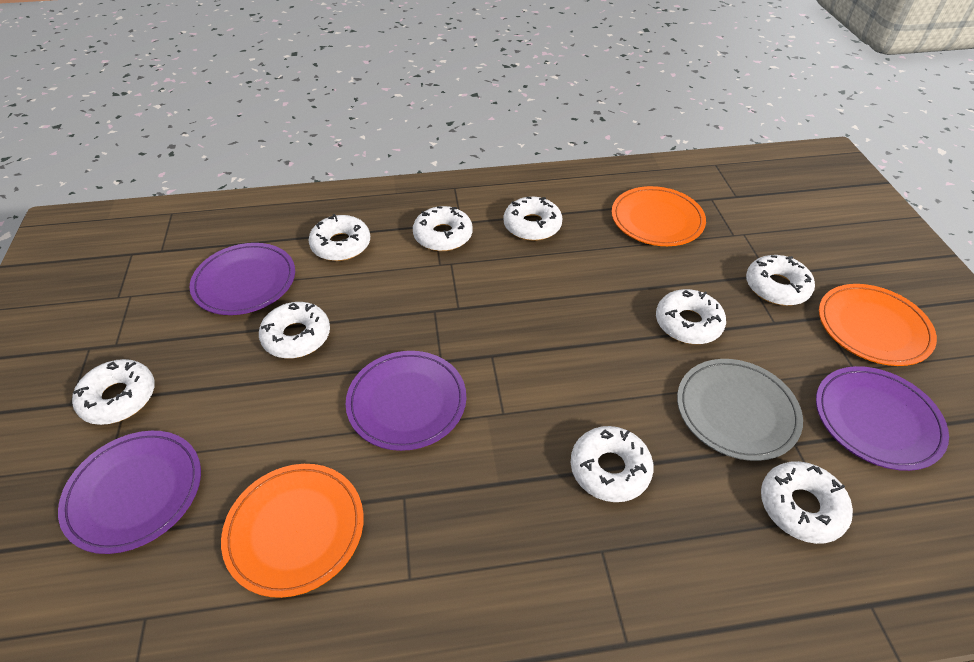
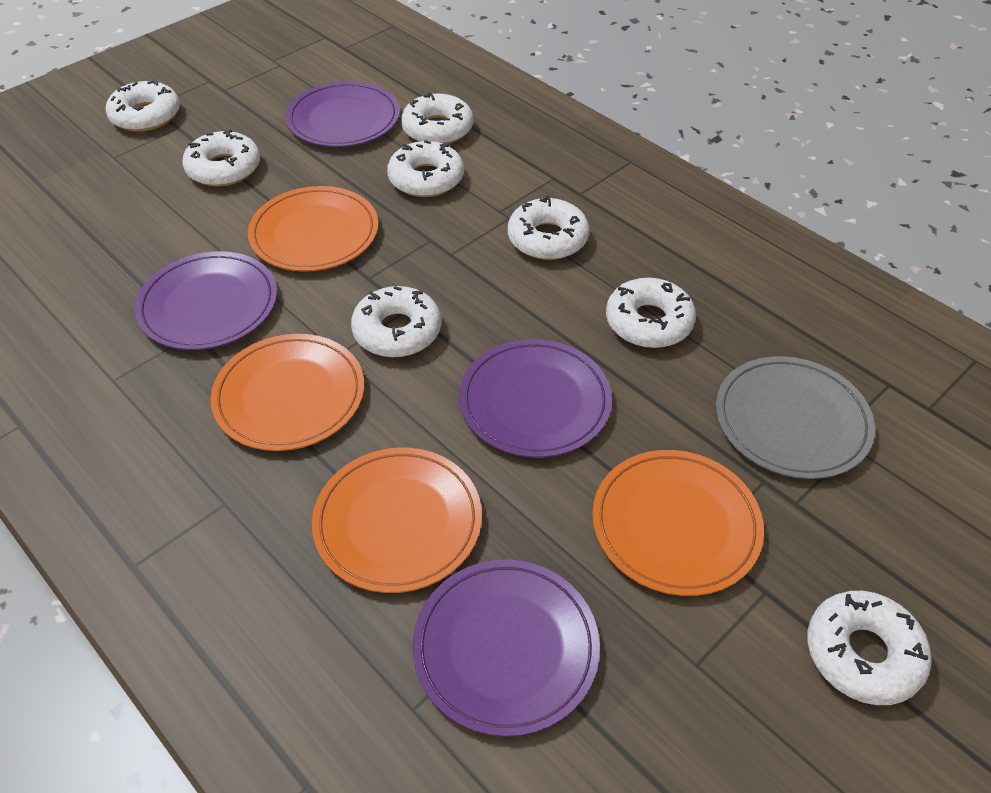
orange plate: [221,464,364,598] [612,186,706,246] [819,284,937,366] = 3 -> [211,334,364,451] [248,186,378,272] [312,448,482,593] [592,450,764,596] = 4
white donut: [72,359,155,425] [259,302,330,358] [308,214,370,261] [413,206,473,251] [503,197,563,241] [571,426,654,502] [656,289,726,344] [746,255,815,306] [761,461,853,544] = 9 -> [106,80,180,132] [182,129,260,187] [351,286,441,357] [387,140,464,197] [401,92,473,144] [508,196,589,260] [606,278,696,348] [807,591,931,705] = 8

